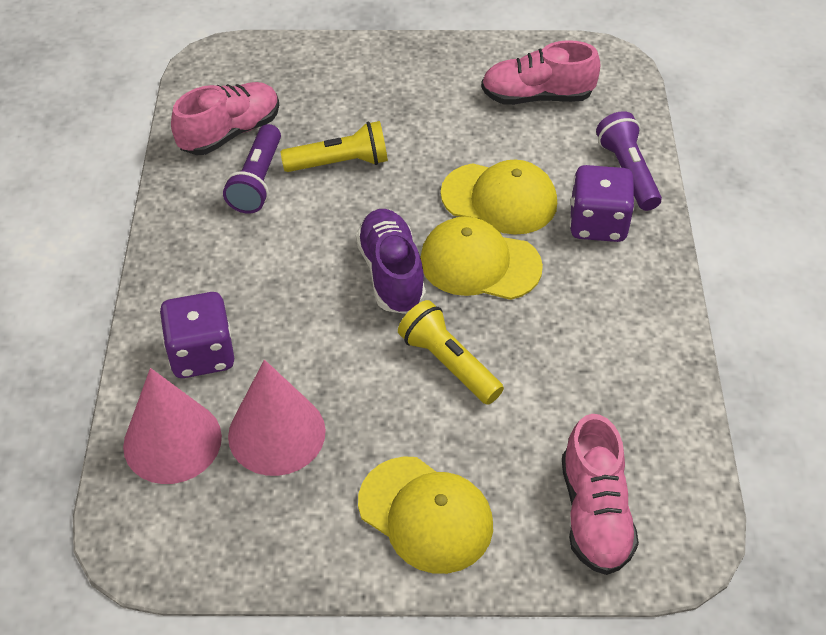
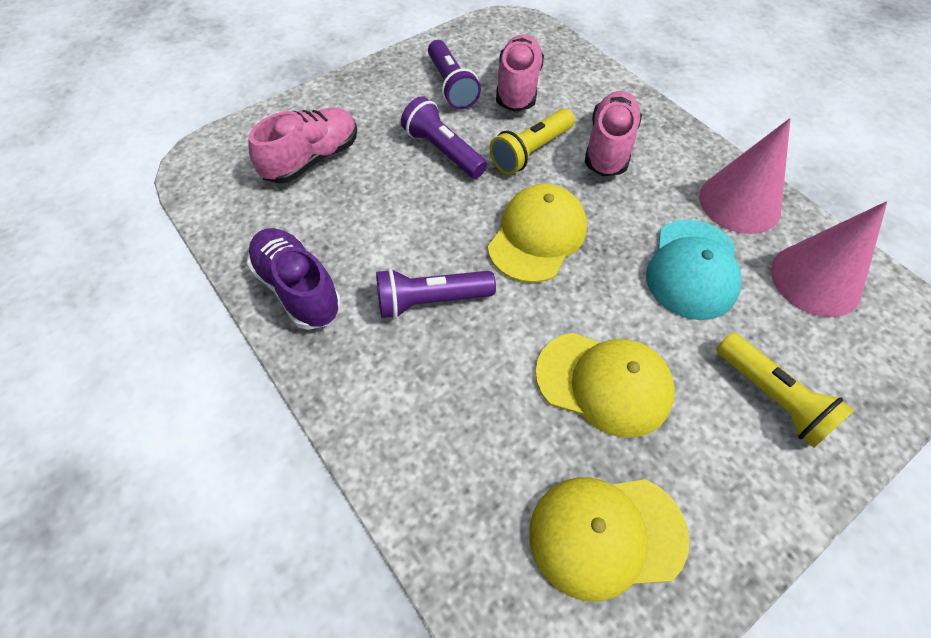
purple dice: [160,292,234,378] [570,165,635,242] = 2 -> none = 0
purple flashlight: [223,124,281,214] [596,111,662,211] = 2 -> [376,268,496,319] [401,96,487,178] [428,40,481,110] = 3
turquoise cap: none = 0 -> [646,219,742,320] = 1

